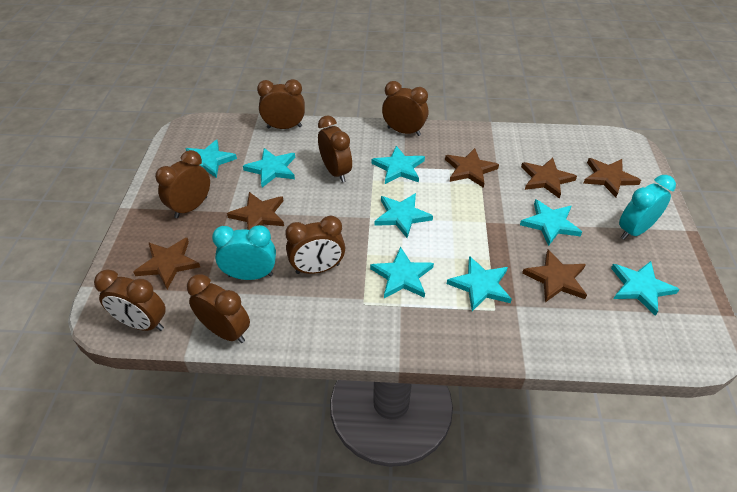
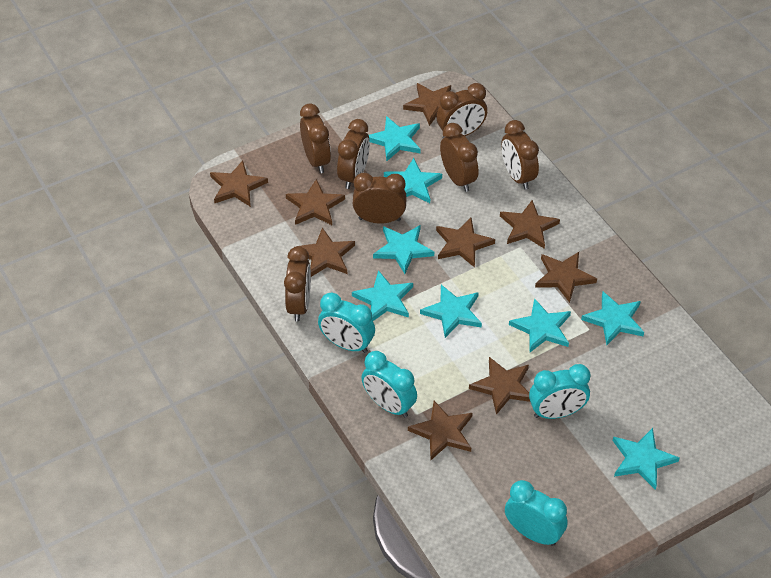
brown star: [133,238,200,289] [227,192,284,230] [445,148,499,188] [521,158,577,199] [522,250,587,302] [583,158,641,198] = 6 -> [210,160,268,207] [286,179,345,225] [300,228,355,277] [403,83,451,126] [408,401,473,460] [436,218,495,268] [469,357,530,415] [500,200,560,249] [535,252,597,303] = 9
turquoise clock: [212,225,276,280] [619,175,676,240] = 2 -> [318,293,375,353] [361,351,417,418] [505,480,568,546] [529,364,591,419] = 4

